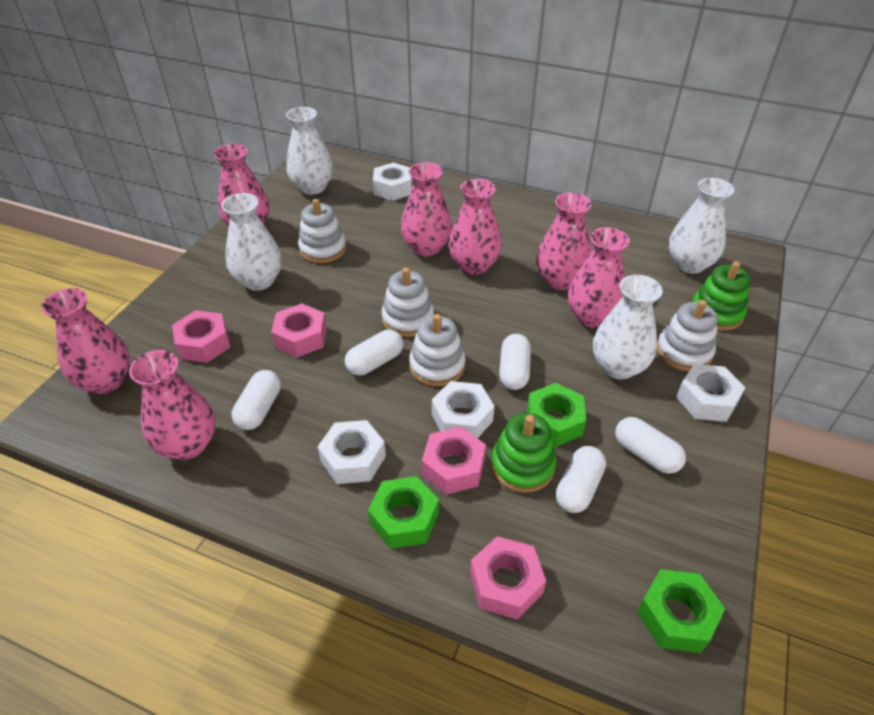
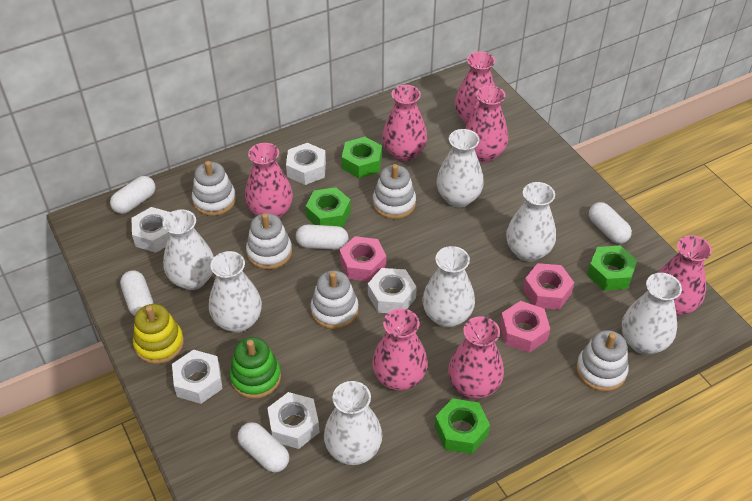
green nut: [368,476,439,549] [527,383,586,447] [637,569,725,653] = 3 -> [306,187,351,227] [342,137,382,178] [435,398,490,454] [587,245,638,291] = 4
green stacking toy: [491,413,556,493] [692,261,750,330] = 2 -> [230,337,281,399] = 1
pink nut: [172,310,230,363] [271,303,327,358] [422,427,486,495] [470,536,546,620] = 4 -> [339,236,386,282] [500,301,550,352] [523,263,574,310] = 3
white nut: [318,420,386,484] [373,162,412,201] [432,381,494,438] [676,364,746,422] = 4 -> [131,207,170,252] [172,350,223,404] [267,392,320,449] [286,143,326,185] [368,268,417,313] = 5
white stacking toy: [298,199,346,263] [381,267,434,337] [409,314,465,386] [657,300,718,371] = 4 -> [192,161,236,216] [246,213,292,269] [310,271,359,329] [373,164,416,219] [576,330,629,391] = 5
white vase: [221,193,282,291] [286,107,333,195] [593,275,663,379] [669,178,734,274] = 4 -> [163,209,214,290] [209,251,262,333] [324,381,382,465] [423,246,475,328] [436,129,484,208] [506,182,556,262] [622,273,682,355] = 7
yellow stacking toy: none = 0 -> [133,304,184,364] = 1

